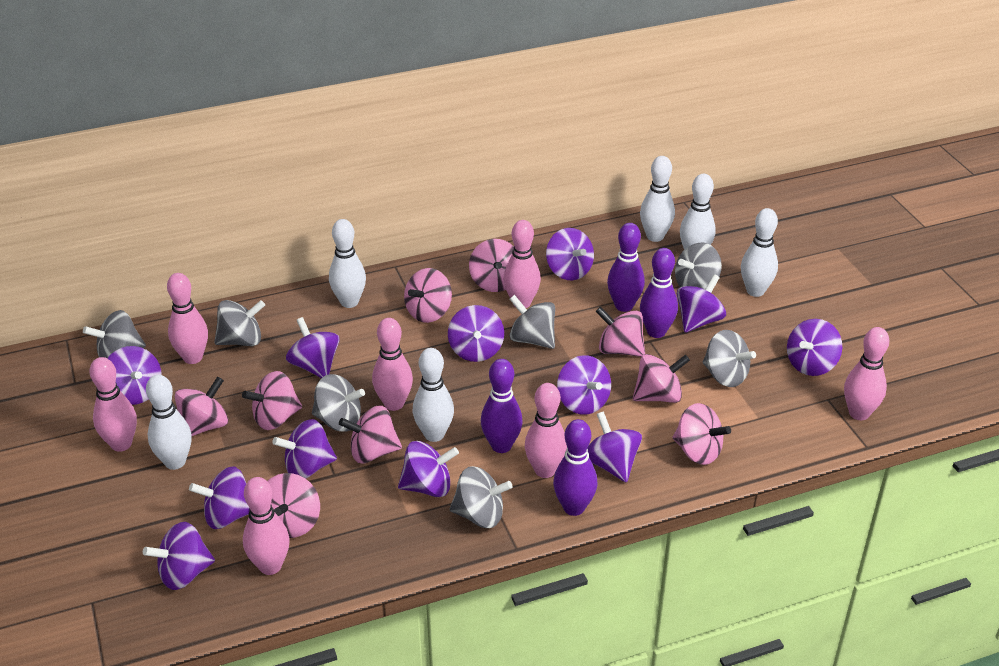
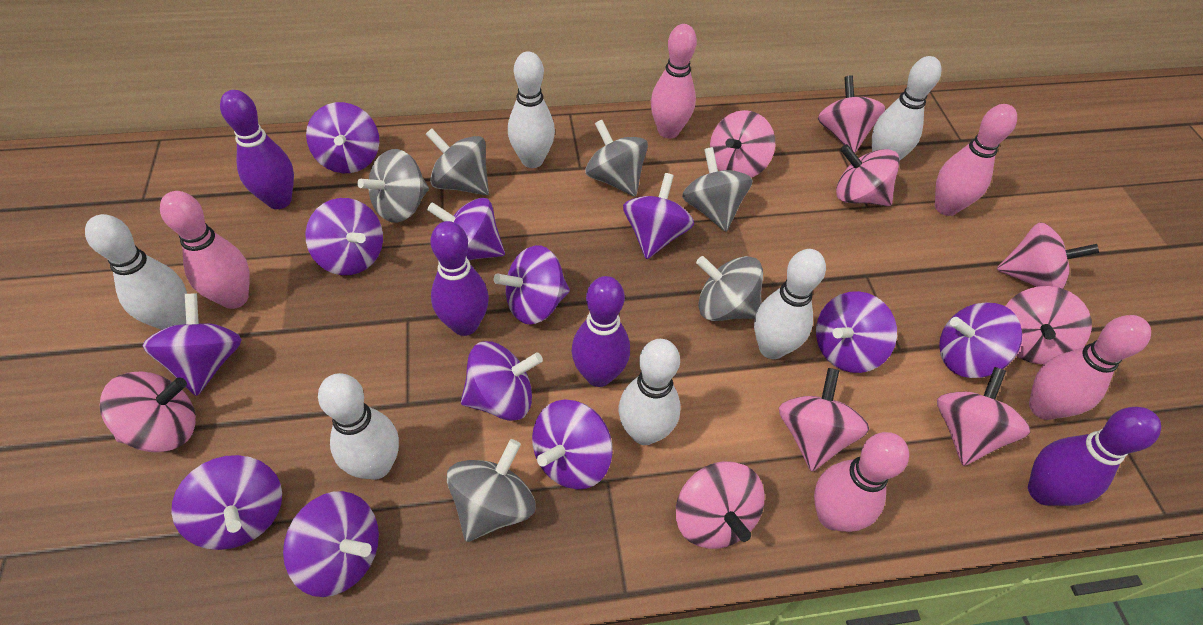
grey spinning top: [83,310,146,358] [214,300,265,346] [312,374,365,432] [450,466,513,528] [510,295,555,349] [675,243,722,289] [703,330,756,387] = 7 -> [357,149,429,223] [426,128,489,195] [447,439,535,542] [585,120,648,196] [682,147,753,231] [696,256,763,321] = 6
pink bowling pin: [89,357,137,452] [167,273,208,364] [243,477,290,575] [372,318,413,411] [504,220,541,308] [525,383,567,478] [844,327,889,420] = 7 -> [160,191,250,309] [651,24,697,138] [814,432,909,532] [935,104,1017,216] [1029,315,1151,420] = 5

